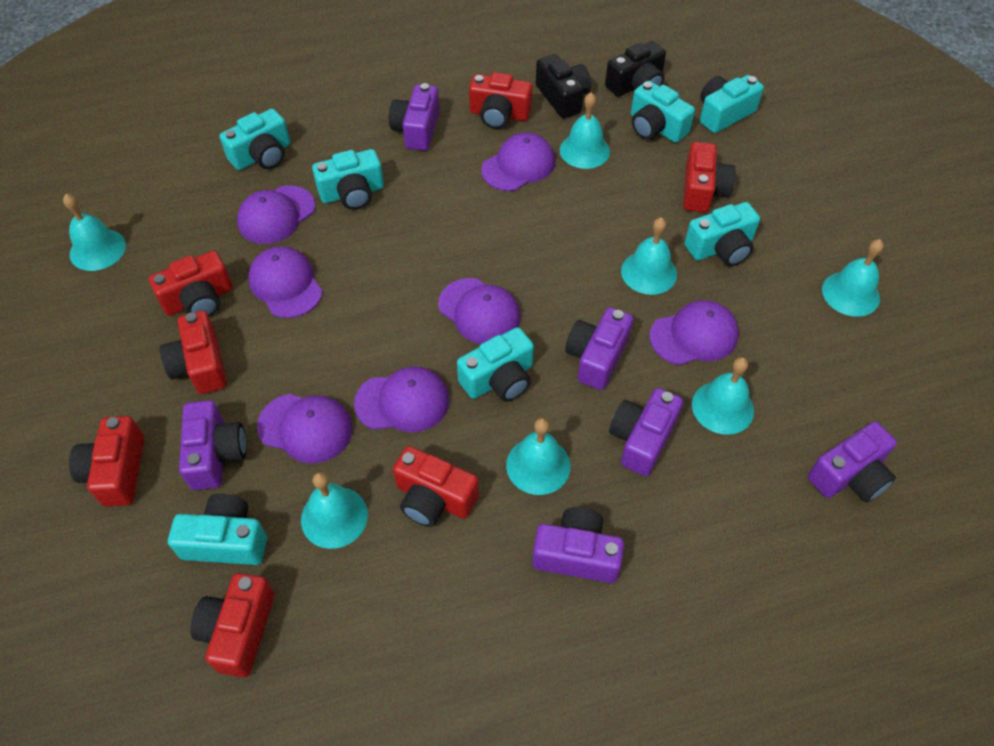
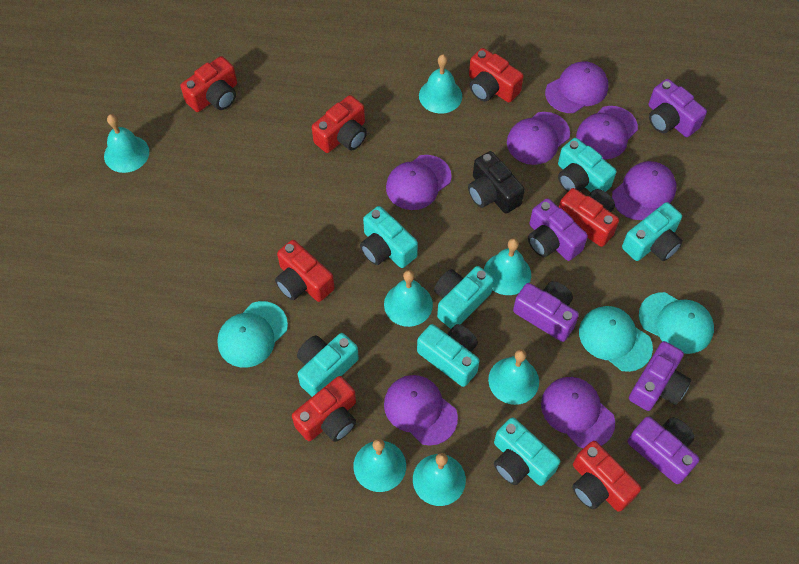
black camera: [536,54,591,118] [605,41,666,97] = 2 -> [468,151,525,214] = 1
purple camera: [179,400,247,490] [389,83,440,151] [532,507,624,583] [565,307,633,390] [609,388,683,476] [808,421,897,502] = 6 -> [513,281,579,342] [528,198,588,261] [628,416,699,484] [629,341,691,411] [649,79,707,137] = 5
turquoise cap: none = 0 -> [217,301,288,368] [579,306,653,372] [639,292,714,354] = 3

